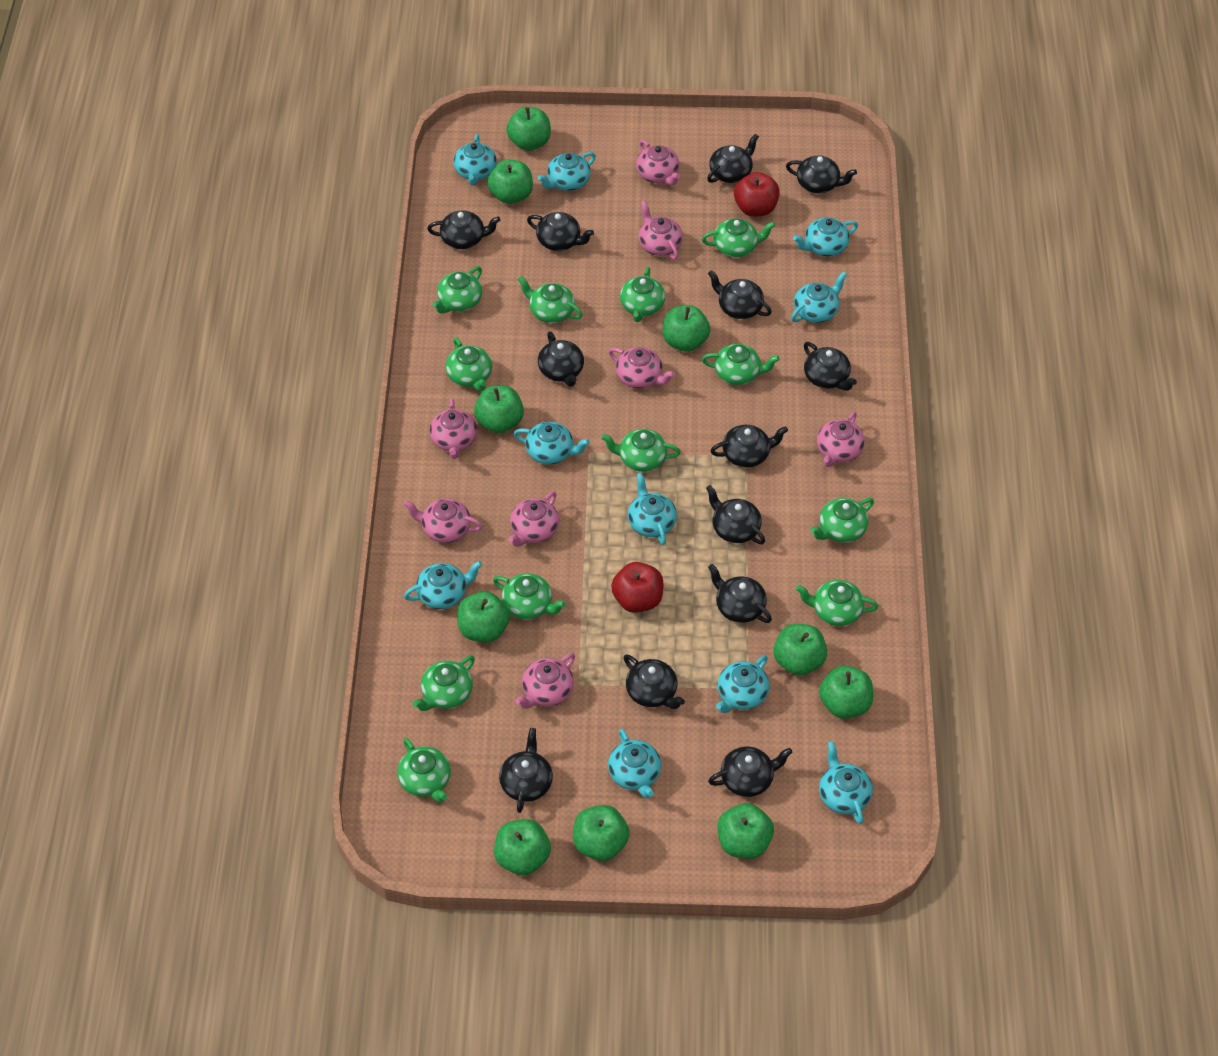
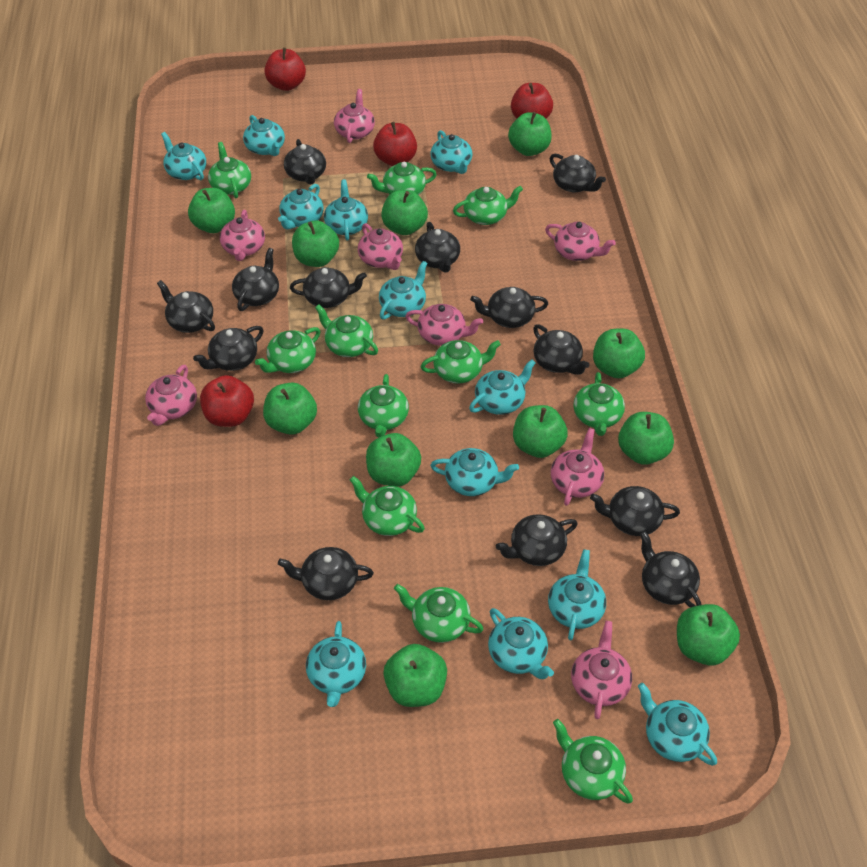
green apple: [457,591,510,643] [474,386,524,433] [488,159,533,204] [494,819,551,875] [506,107,551,151] [573,805,630,861] [663,305,710,352] [717,803,774,859] [773,624,827,676] [819,666,873,719] = 10 -> [188,188,235,233] [263,383,317,435] [292,220,339,267] [366,433,421,487] [381,190,428,235] [383,644,447,707] [508,112,552,156] [513,405,568,458] [593,329,645,378] [618,412,674,465] [677,604,740,665] = 11
green teapot: [397,738,451,803] [412,655,475,711] [432,266,482,313] [446,337,492,391] [493,573,566,620] [517,276,583,323] [601,429,680,472] [620,267,665,322] [702,218,775,257] [702,344,779,385] [796,580,878,626] [811,498,874,543] = 12 -> [208,142,251,198] [255,327,320,373] [315,304,378,357] [350,476,425,536] [358,374,409,438] [367,162,437,195] [394,584,483,643] [421,340,501,384] [453,186,523,225] [553,719,633,804] [573,372,625,436] = 11
red apple: [611,562,664,613] [734,172,780,217] = 2 -> [200,375,254,427] [264,48,306,91] [373,122,417,166] [511,83,553,119] = 4
turquoise teapot: [404,561,482,609] [454,134,497,185] [514,422,590,465] [537,152,596,191] [608,728,661,798] [628,472,677,545] [716,655,769,713] [791,272,847,323] [793,218,858,257] [819,741,873,824] = 10 -> [161,132,206,180] [243,115,285,156] [278,184,324,230] [306,621,366,707] [324,179,368,240] [379,261,427,320] [430,130,473,174] [430,448,519,496] [469,359,536,415] [488,608,554,679] [548,549,606,640] [638,683,717,766] = 12

